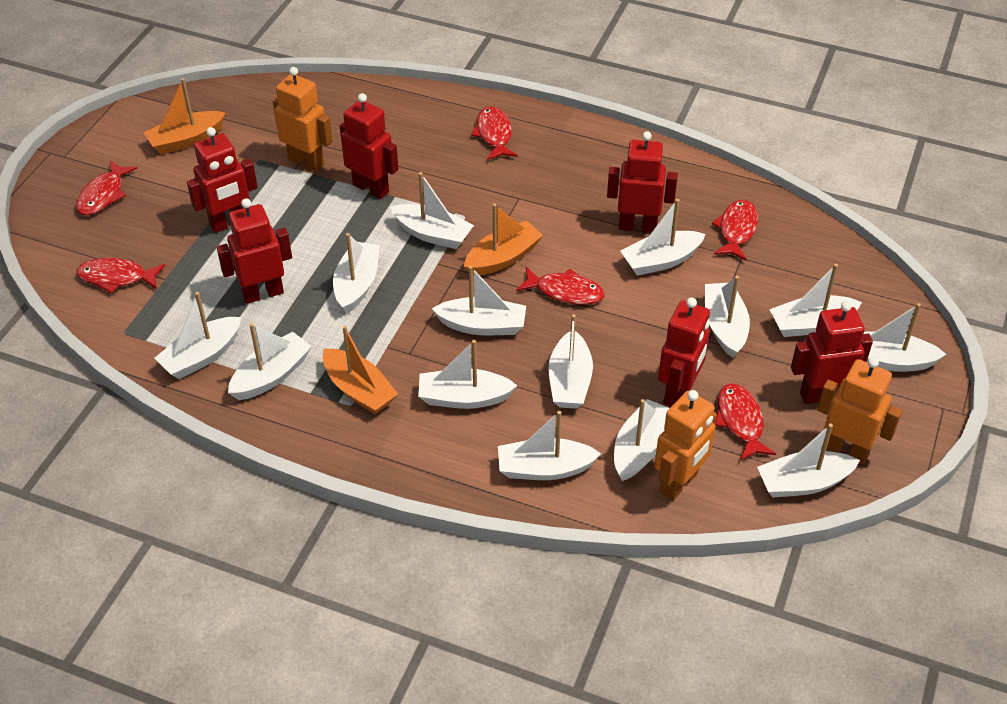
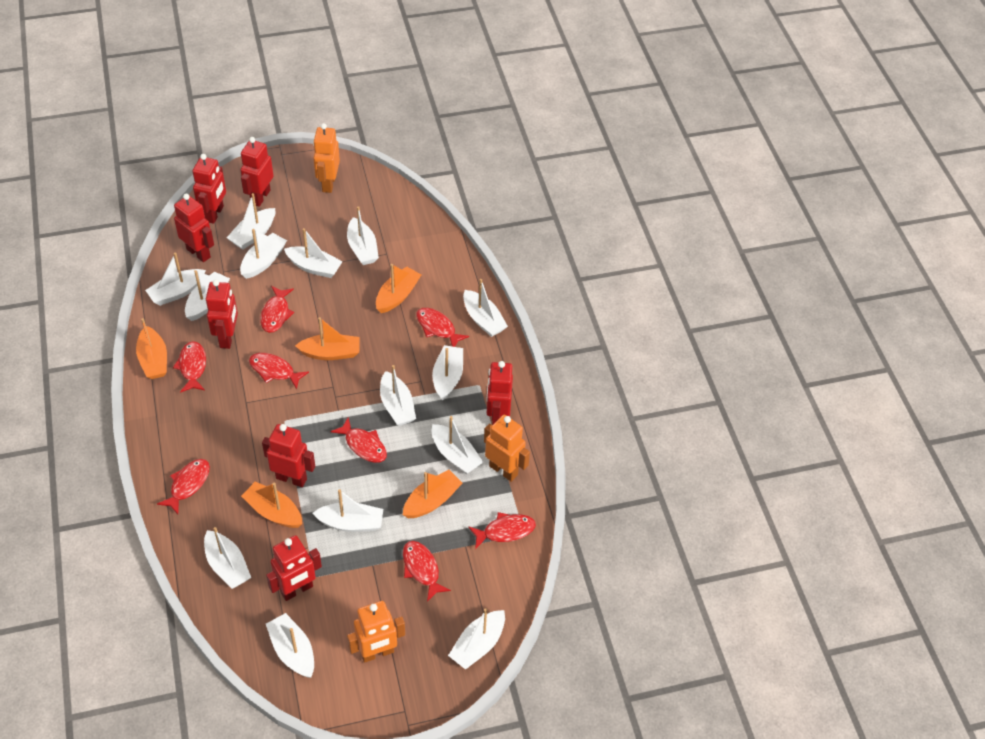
orange boat: [143,78,225,154] [323,326,398,414] [464,203,543,276] = 3 -> [136,318,167,379] [241,482,302,528] [295,317,360,360] [376,264,421,313] [403,470,463,518] = 5
red fish: [76,160,138,215] [77,258,165,294] [471,106,517,160] [516,267,605,305] [712,200,758,261] [715,384,776,461] = 6 -> [157,459,210,514] [173,341,206,393] [249,353,309,390] [260,286,294,333] [331,417,387,463] [403,541,451,602] [416,308,469,347] [468,512,536,549] = 8
red robot: [187,127,258,233] [217,198,292,304] [340,93,398,199] [607,131,678,233] [658,298,710,407] [791,301,873,404] = 6 -> [174,194,214,262] [192,154,226,224] [206,280,238,349] [241,137,274,207] [262,424,315,487] [266,535,322,601] [486,361,513,425] = 7

